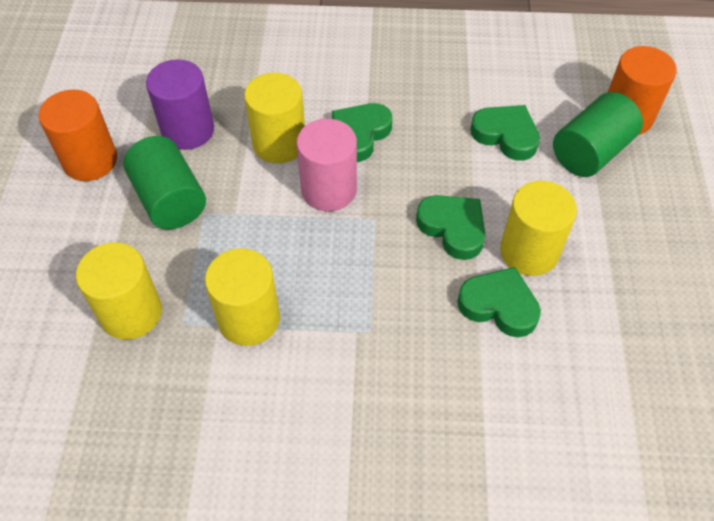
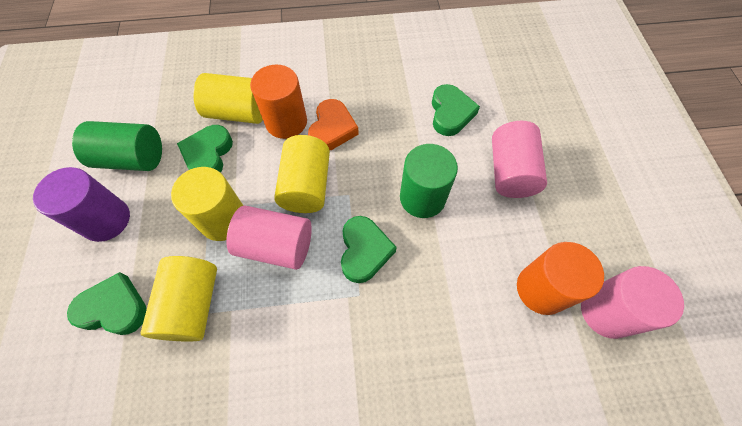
orange heart: none = 0 -> [308,99,359,150] = 1
pink cylinder: [297,119,357,211] = 1 -> [226,206,312,270] [492,121,547,198] [581,266,684,339] = 3

